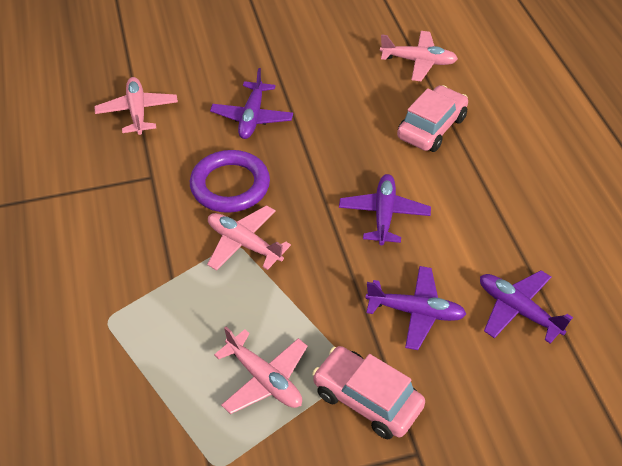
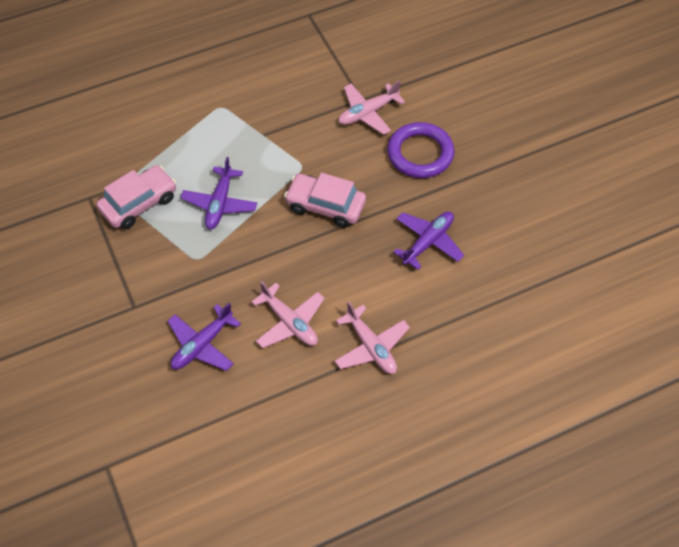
pink plane: [94,77,178,135] [207,205,291,271] [214,327,308,414] [380,31,458,81] = 4 -> [252,281,325,348] [335,301,410,374] [339,80,405,135] = 3
purple plane: [210,68,293,139] [339,174,431,245] [365,266,466,350] [480,270,573,343] = 4 -> [168,303,241,371] [181,157,257,229] [393,211,464,270] = 3

